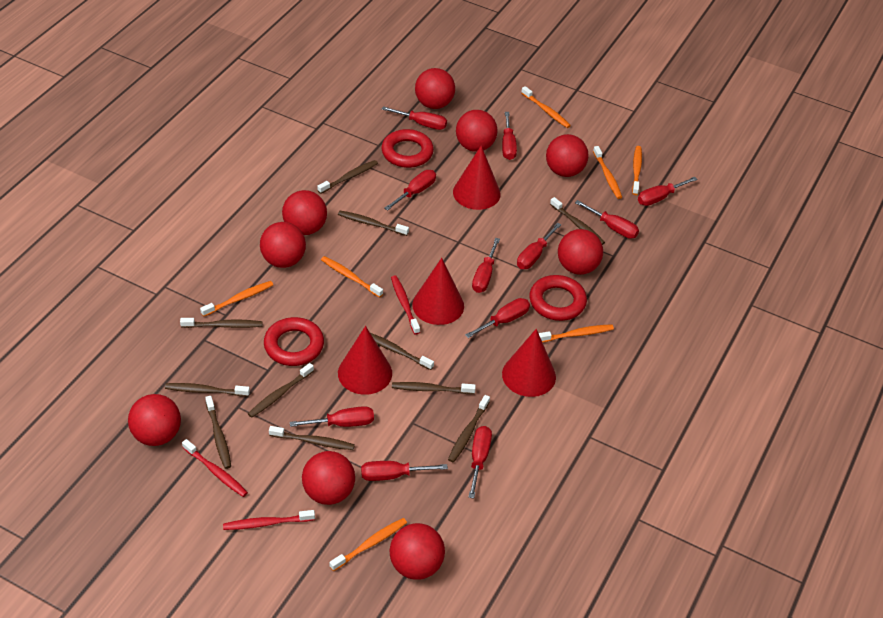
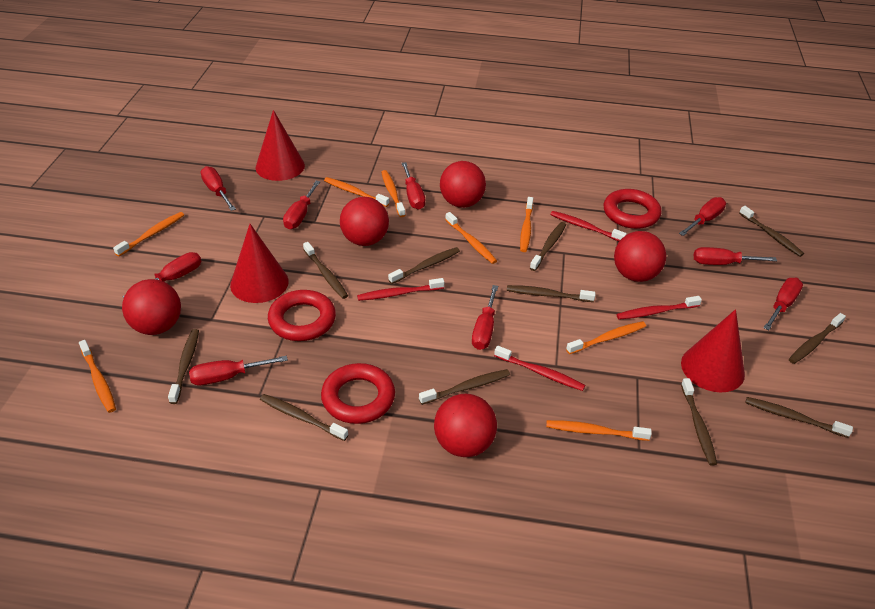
orange toothbrush: [200,281,273,317] [321,256,383,298] [330,518,407,571] [521,86,571,128] [539,324,614,342] [593,146,622,199] [632,146,642,195] = 7 -> [79,340,116,413] [113,212,184,257] [324,177,389,207] [381,170,405,217] [445,212,497,264] [520,197,533,252] [546,420,652,441] [566,321,646,354] = 8
red ball: [128,394,181,446] [260,222,306,268] [282,190,327,235] [302,451,355,505] [389,523,445,580] [415,68,455,109] [456,110,498,152] [546,134,588,177] [558,229,603,275] = 9 -> [122,279,181,335] [340,197,389,246] [434,394,497,457] [440,161,486,208] [614,231,666,282] = 5
red cone: [338,326,392,395] [412,258,464,325] [453,146,501,210] [502,329,556,397] = 4 -> [230,224,289,303] [255,110,305,181] [681,309,745,392] = 3
red screwdriver: [290,406,374,427] [361,461,448,481] [382,106,447,130] [384,170,436,211] [465,298,530,338] [468,426,492,499] [472,238,500,293] [502,112,517,160] [517,223,561,269] [575,200,639,238] [638,177,698,206] = 11 -> [122,252,201,298] [189,356,288,385] [200,166,236,211] [283,181,320,229] [402,162,425,210] [472,285,498,350] [679,197,726,236] [694,247,777,265] [763,278,803,330] = 9
red toothbrush: [182,439,248,497] [223,510,315,530] [391,276,420,335] = 3 -> [357,278,444,301] [494,346,585,391] [550,211,627,241] [617,296,702,320] = 4

